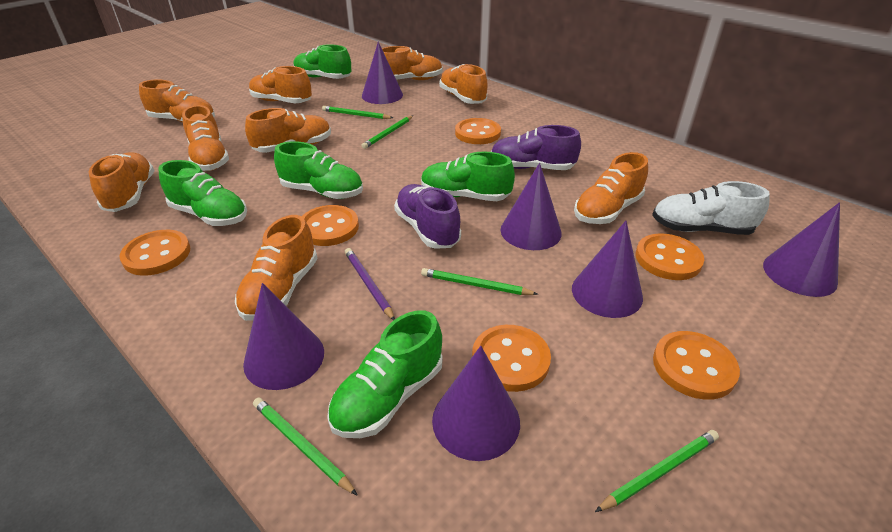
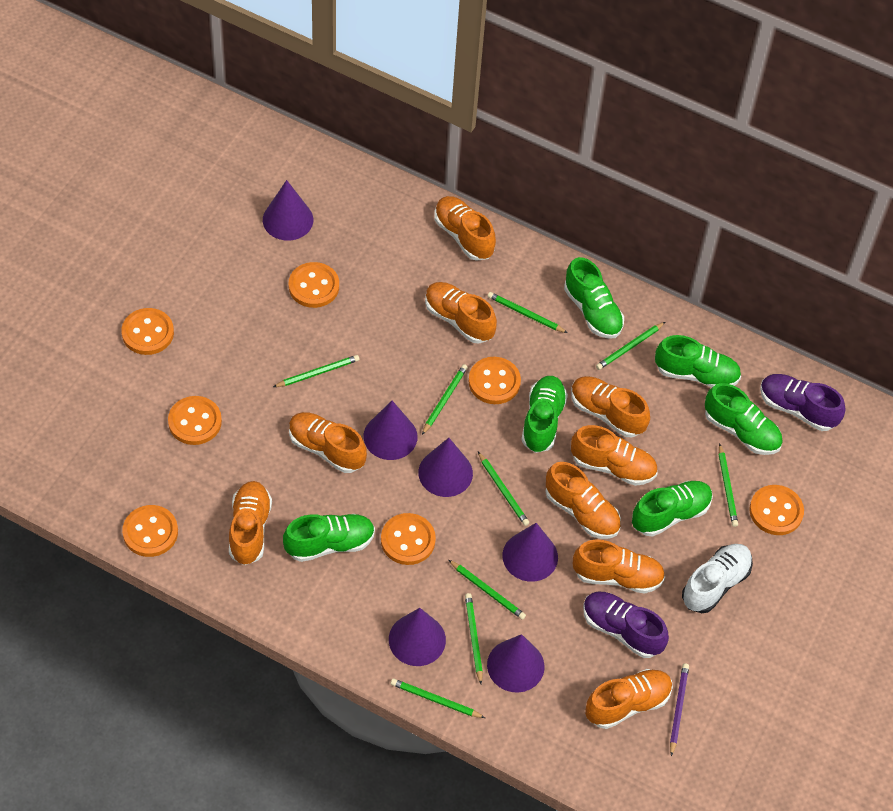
green pencil: [253,398,358,496] [322,106,393,119] [362,116,413,149] [421,268,538,295] [595,430,719,512] = 5 -> [273,355,359,387] [391,679,485,718] [422,364,468,435] [448,560,526,620] [465,593,483,684] [478,452,529,526] [487,292,568,333] [596,322,665,370] [719,443,738,527] = 9
green shoe: [158,160,247,226] [274,141,363,199] [294,44,351,79] [327,310,442,438] [421,152,515,201] = 5 -> [283,514,375,562] [521,376,568,453] [564,257,624,339] [632,481,713,537] [655,335,741,388] [705,383,783,455] = 6
orange button: [120,230,190,276] [302,205,359,246] [455,118,501,144] [472,325,551,392] [636,233,704,280] [653,331,740,400] = 6 -> [121,308,174,355] [122,505,178,557] [168,396,222,445] [288,262,339,308] [381,513,436,565] [469,357,521,404] [749,485,804,535] = 7

